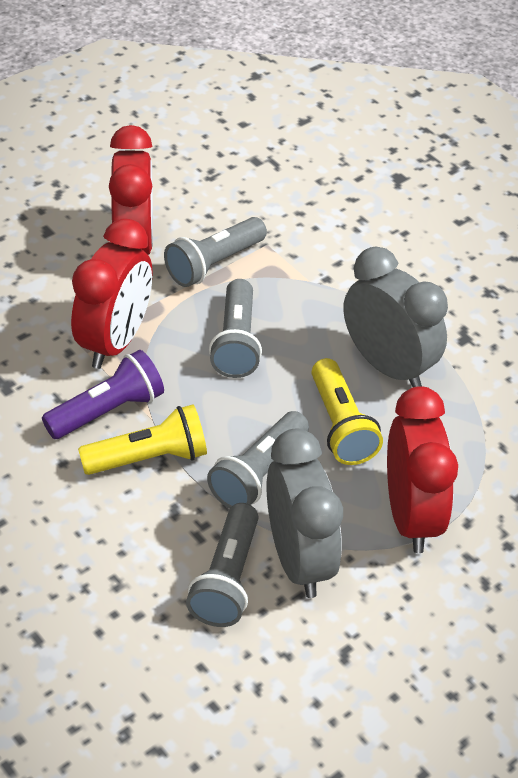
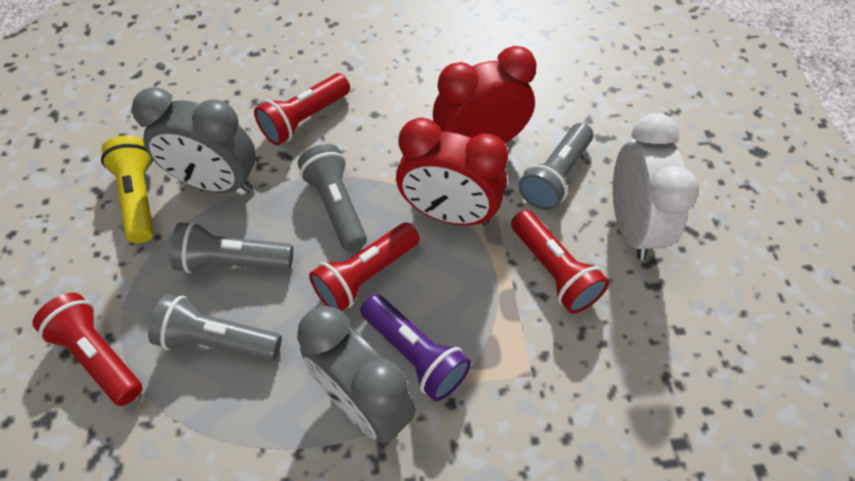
red clock: [71,218,153,369] [109,125,153,255] [387,386,458,553] = 3 -> [396,118,508,226] [433,46,536,144] = 2
red flashlight: none = 0 -> [32,293,142,406] [254,73,350,145] [309,223,420,311] [511,210,609,314] = 4
white clock: none = 0 -> [613,113,699,260] = 1
yellow flashlight: [78,405,207,475] [311,358,383,465] = 2 -> [101,135,154,243] = 1

